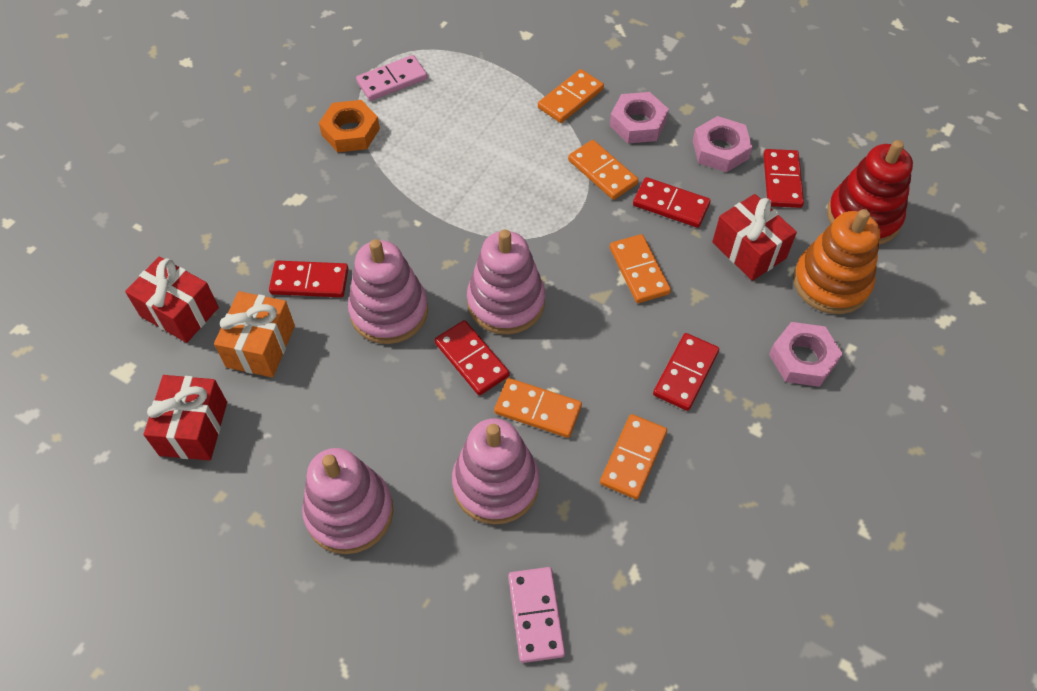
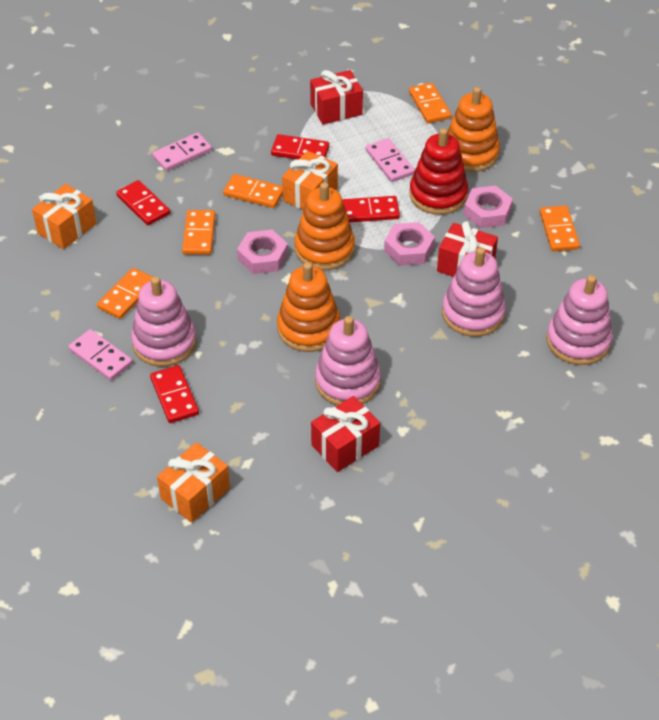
orange gift: [214,291,295,377] = 1 -> [32,184,97,249] [157,442,230,523] [282,151,338,210] = 3
orange nut: [319,100,380,152] = 1 -> none = 0
orange stacking toy: [793,209,880,314] = 1 -> [277,262,341,352] [294,182,355,270] [448,87,500,172] = 3
pink domino: [356,55,427,101] [508,567,565,663] = 2 -> [68,329,133,380] [152,132,212,171] [366,138,415,182] = 3
red domino: [269,261,349,297] [435,320,510,395] [633,177,711,228] [653,333,719,411] [763,149,804,208] = 5 -> [116,180,170,225] [150,365,199,423] [271,134,329,159] [342,196,400,222] = 4

